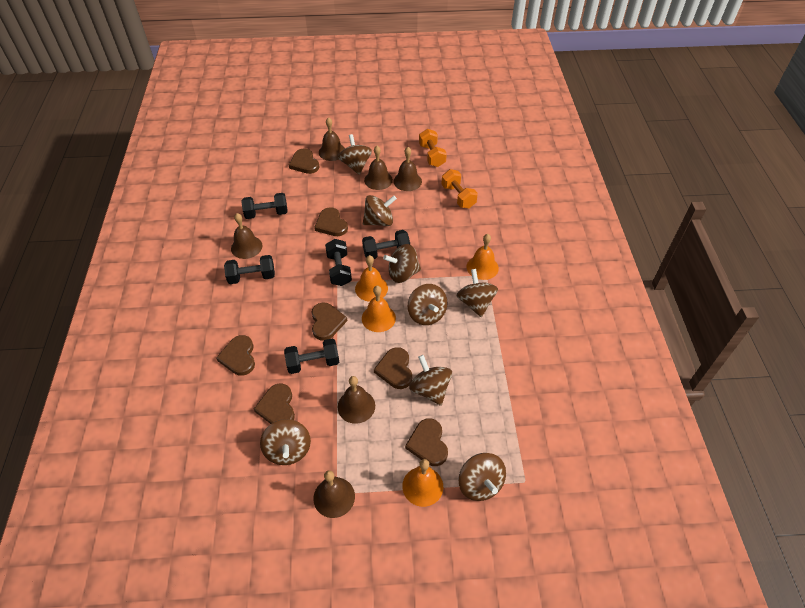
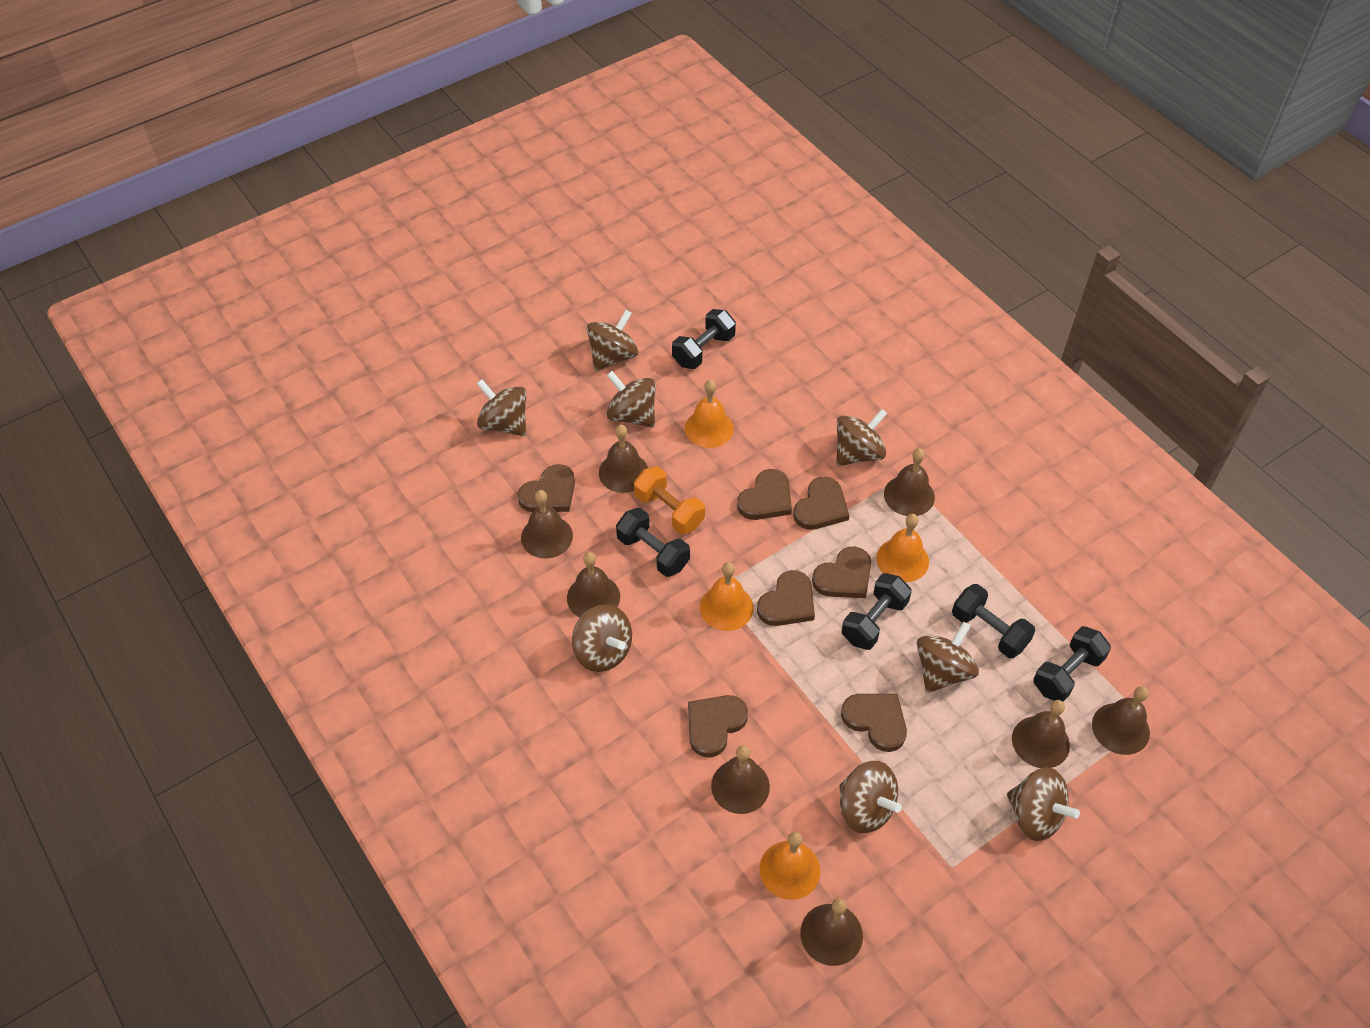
brown bell: [231,213,263,259] [313,470,355,518] [319,117,345,161] [338,376,375,424] [364,146,393,190] [393,147,422,191] = 6 -> [521,490,573,559] [567,552,620,618] [599,425,648,493] [711,745,770,814] [800,898,863,966] [884,448,935,516] [1012,700,1070,768] [1092,686,1150,755] = 8
orange dumbbell: [419,129,447,167] [441,169,478,208] = 2 -> [634,466,705,534] = 1

